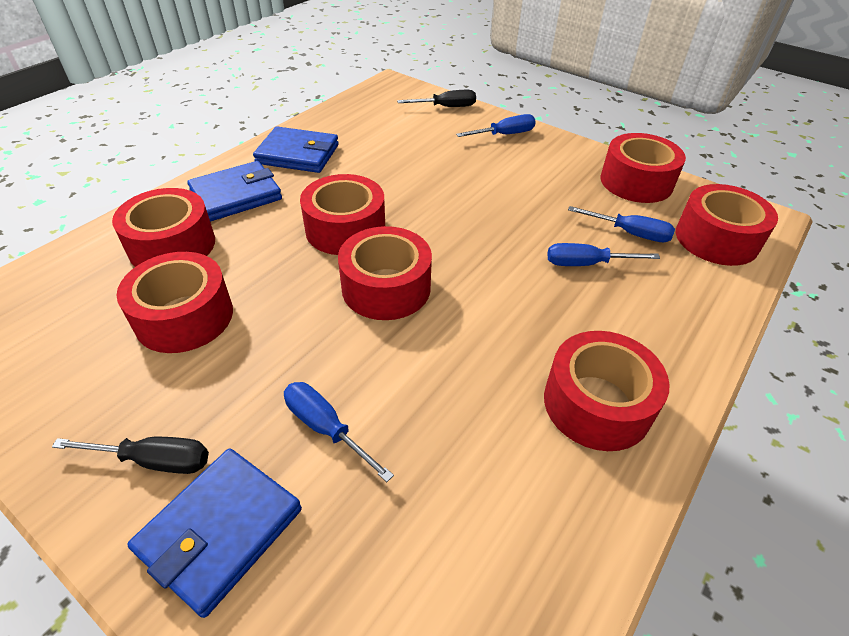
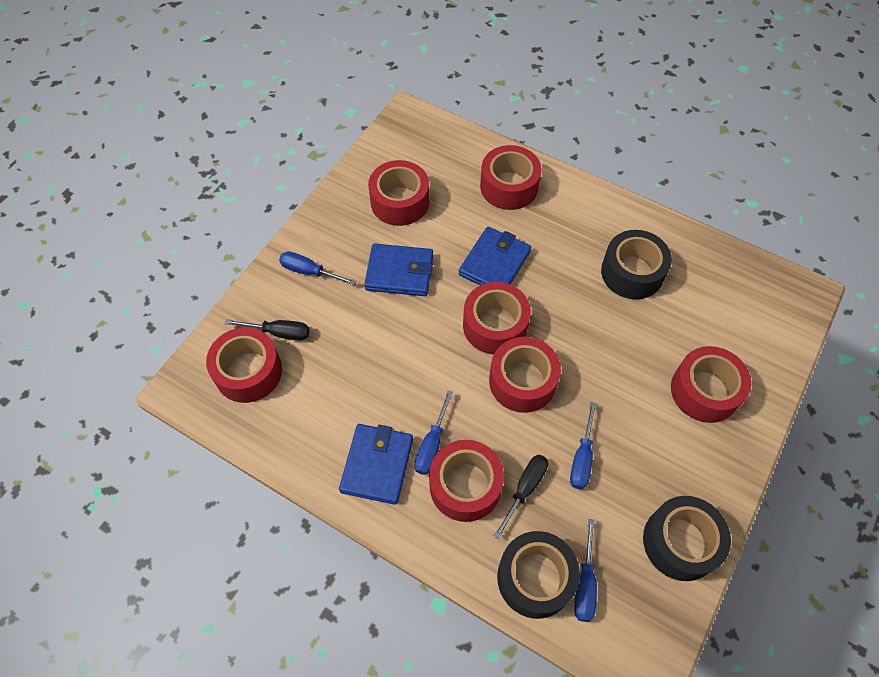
black tape: none = 0 -> [497,531,580,619] [601,230,672,299] [643,496,731,581] = 3

